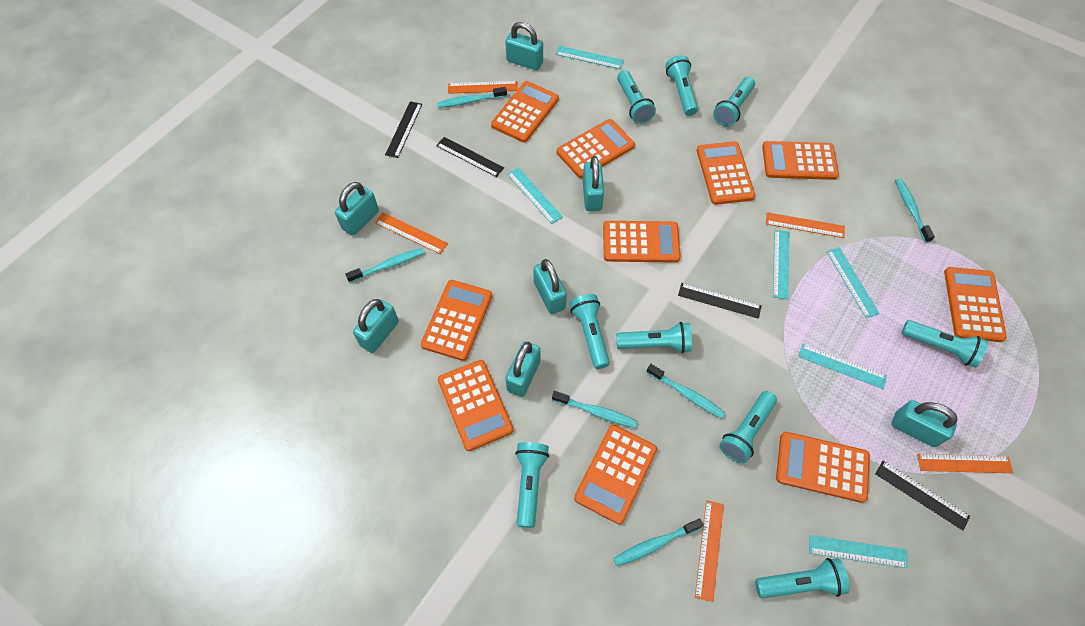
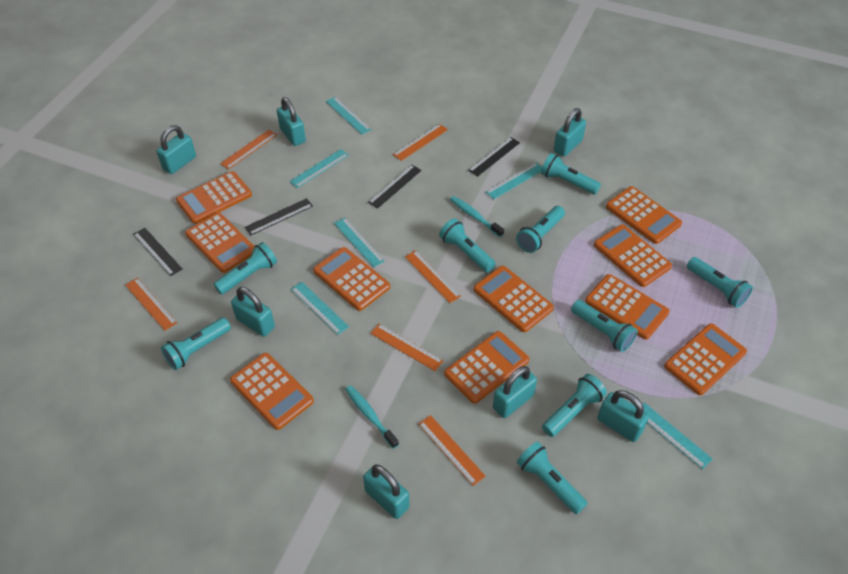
orange ruler: [375,212,448,254] [448,81,518,94] [695,500,724,602] [766,212,845,238] [917,454,1013,473] = 5 -> [125,278,177,331] [220,130,277,170] [371,324,443,371] [393,124,448,161] [405,250,461,303] [419,415,486,486] = 6
turquoise toothbrush: [345,248,424,283] [437,87,507,108] [552,391,638,428] [613,518,703,566] [646,364,725,419] [895,178,935,243] = 6 -> [345,385,399,449] [450,196,504,237] = 2

